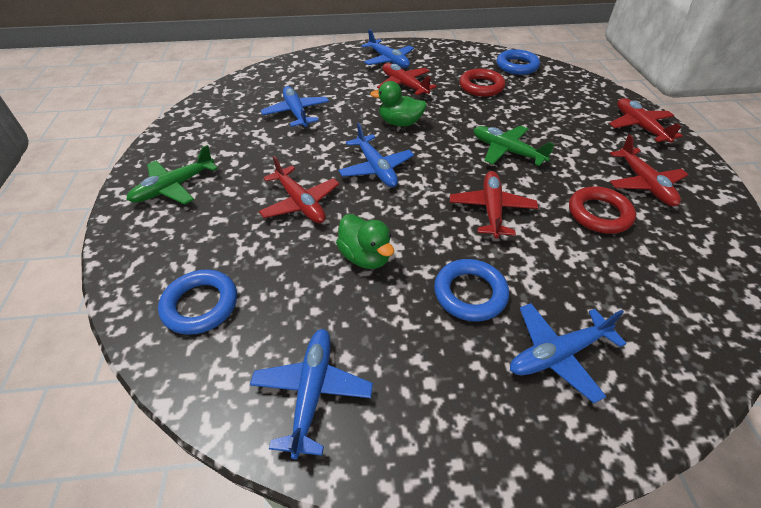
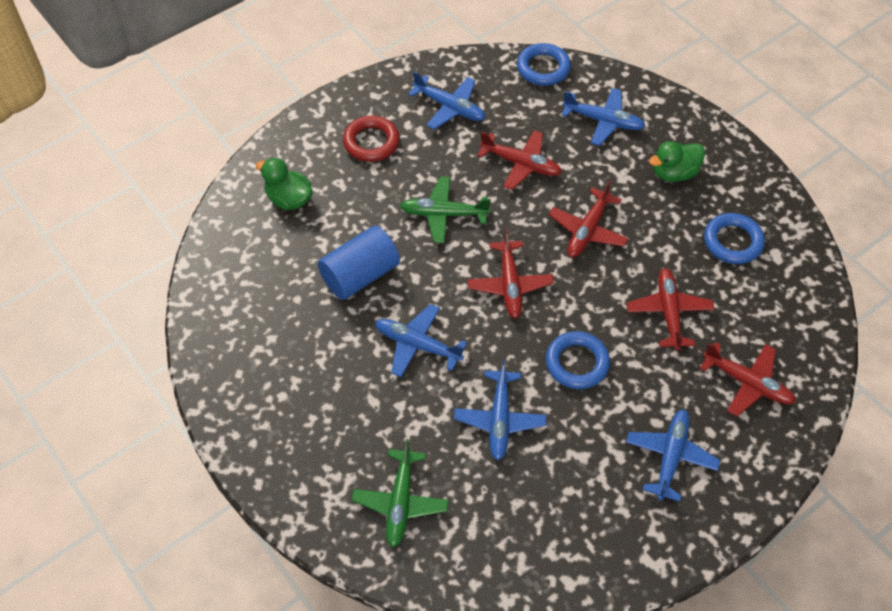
blue cylinder: none = 0 -> [318,226,400,300] = 1
red ring: [459,69,505,97] [569,186,636,234] = 2 -> [343,116,400,162] = 1

